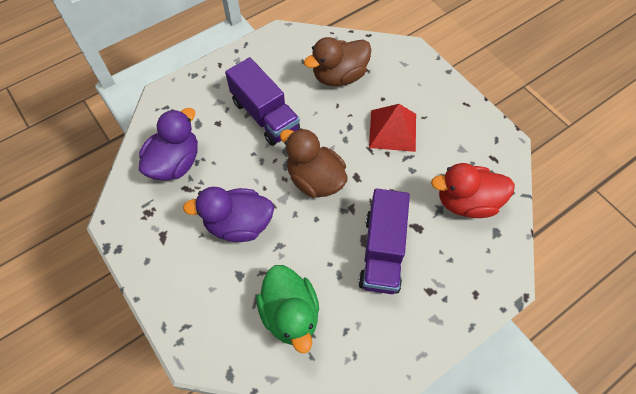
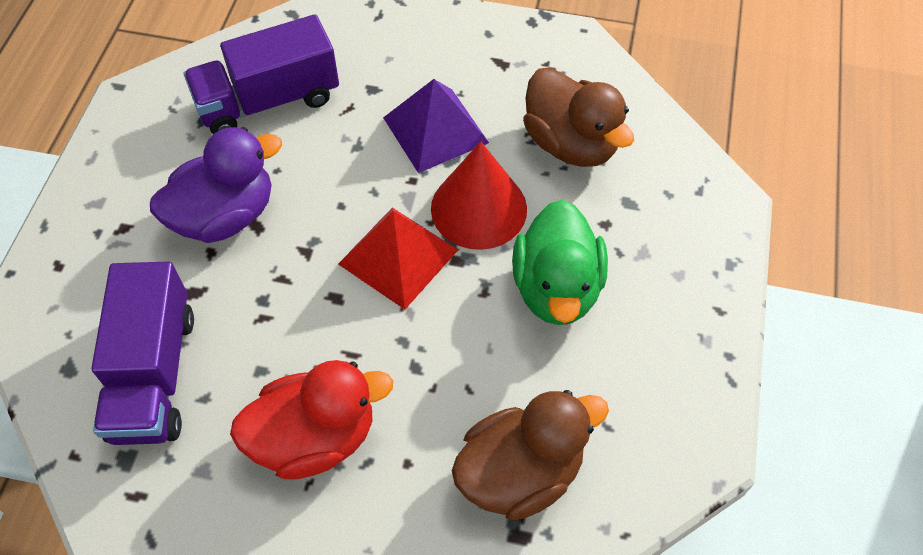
purple duck: [139,108,198,181] [183,187,274,242] = 2 -> [150,127,282,243] = 1
purple pyramid: none = 0 -> [383,79,489,173] = 1
red cone: none = 0 -> [431,142,527,250] = 1

